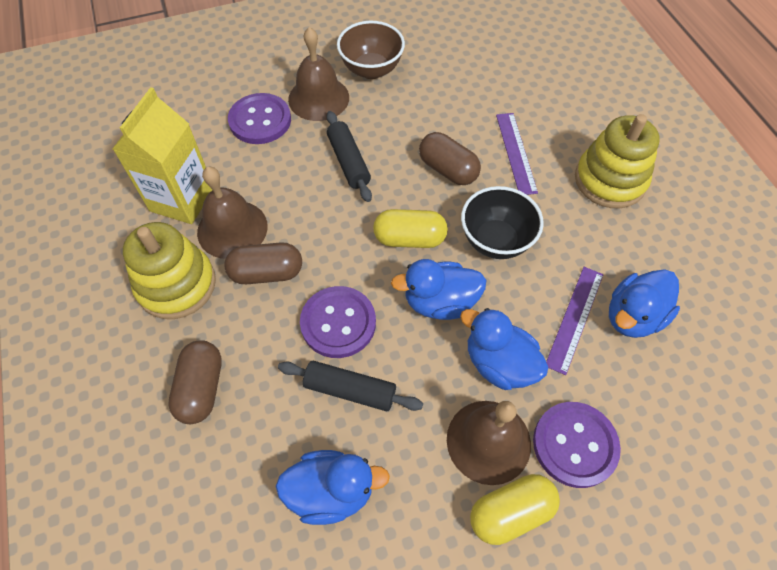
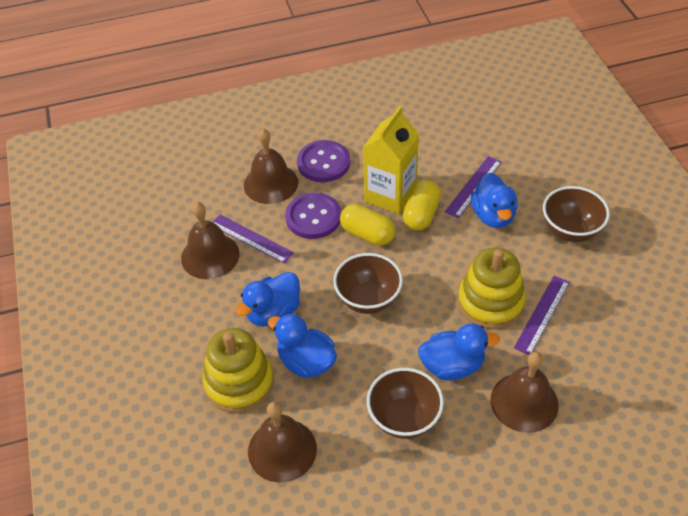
black bowl: [461,186,544,259] = 1 -> none = 0
black rolling pin: [278,361,423,411] [326,111,372,202] = 2 -> none = 0
brown bell: [197,166,268,259] [288,27,349,121] [447,401,531,485] = 3 -> [181,202,239,279] [244,129,298,204] [248,401,317,483] [491,352,559,433] = 4
brown bowl: [337,21,405,79] = 1 -> [333,253,403,314] [367,368,444,439] [543,186,610,242] = 3
brown capsule: [168,340,222,424] [224,242,302,284] [419,132,481,185] = 3 -> none = 0
purple button: [228,93,291,144] [300,286,376,358] [533,402,621,488] = 3 -> [285,192,341,239] [297,140,350,182] = 2
purple ruler: [496,113,538,195] [546,267,603,375] = 2 -> [213,215,294,263] [445,156,501,218] [514,276,570,355] = 3

